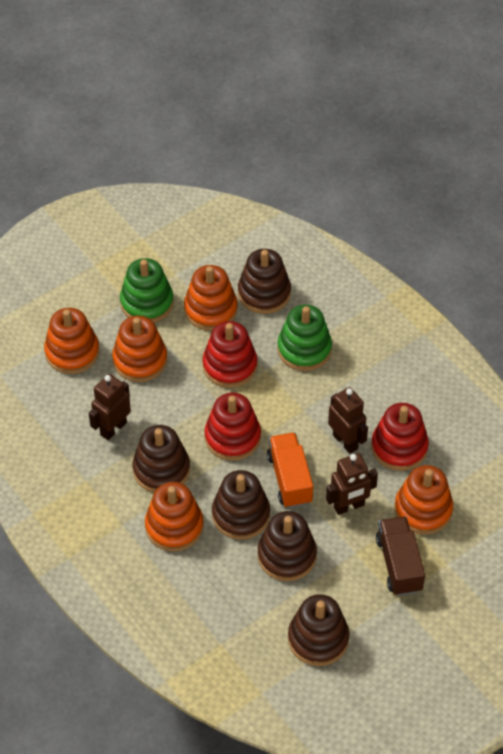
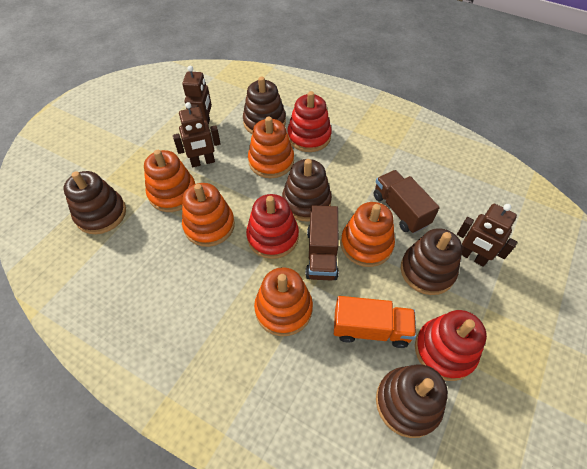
brown truck: [376,516,425,596] = 1 -> [305,205,339,281] [373,170,440,233] = 2
green stacking toy: [120,258,174,323] [277,305,332,371] = 2 -> none = 0

